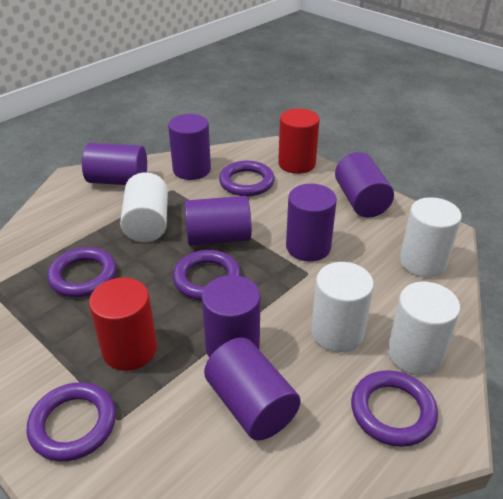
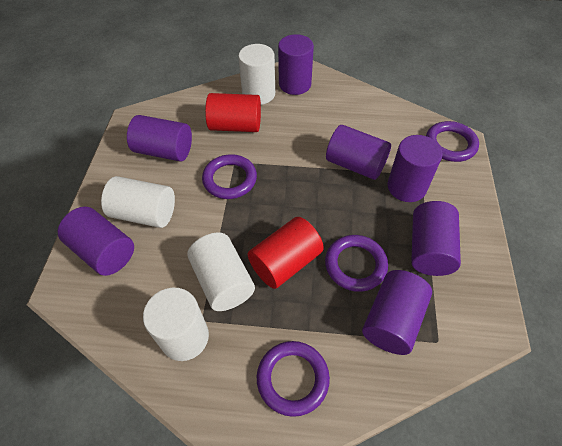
purple ring: [26,382,116,461] [47,247,116,297] [173,250,241,300] [219,161,275,196] [351,370,438,447] = 5 -> [202,154,257,199] [257,341,330,417] [325,235,388,292] [426,121,479,162] = 4

